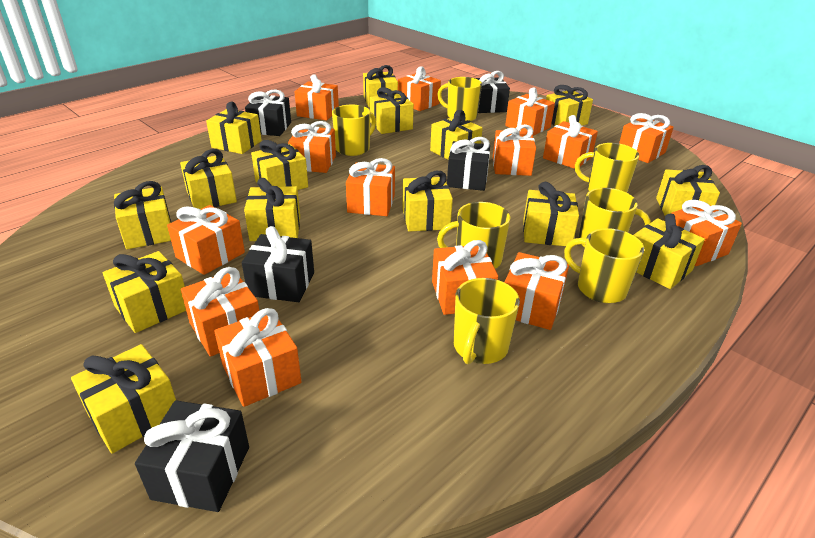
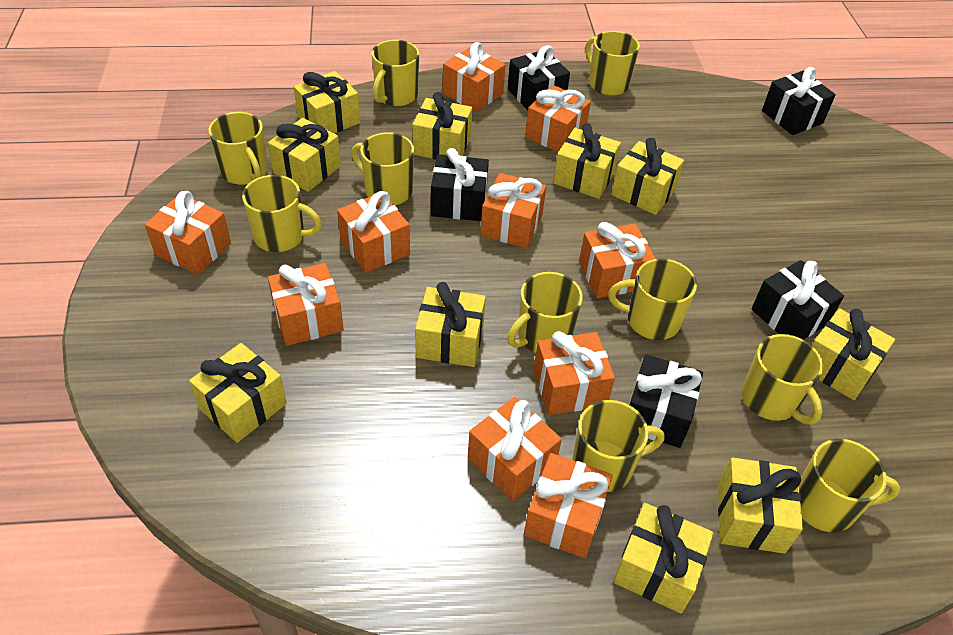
orange gift: [167,205,245,275] [181,267,259,357] [214,308,302,407] [288,121,336,173] [295,74,339,121] [346,158,395,216] [398,67,441,111] [432,240,498,315] [493,124,536,176] [504,252,569,330] [505,88,555,136] [543,115,598,169] [619,113,674,163] [671,200,742,266] = 14 -> [145,191,231,275] [268,263,344,346] [337,191,410,273] [443,42,505,112] [468,397,562,501] [480,173,546,248] [524,453,613,558] [525,85,591,152] [533,331,615,415] [579,222,656,298] = 10
yellow gift: [71,344,176,454] [103,251,186,333] [114,181,171,249] [180,149,237,209] [206,102,262,154] [244,178,300,241] [251,140,308,190] [363,65,398,108] [370,87,414,134] [402,171,453,232] [430,110,483,160] [523,182,579,246] [546,85,593,126] [634,214,705,289] [656,165,720,215] = 15 -> [189,343,287,443] [268,118,341,192] [294,71,360,133] [412,92,472,160] [415,282,486,367] [553,123,621,199] [611,138,684,215] [613,503,713,613] [718,458,803,554] [812,308,895,400] = 10
yellow mug: [332,105,376,156] [437,77,482,121] [437,202,510,269] [454,278,520,364] [564,228,644,303] [575,143,639,193] [578,188,651,247] = 7 -> [208,112,268,185] [242,175,322,252] [351,132,414,205] [372,40,419,106] [507,272,583,353] [572,400,664,492] [585,31,640,96] [609,259,697,340] [742,334,823,424] [799,439,900,532] = 10

